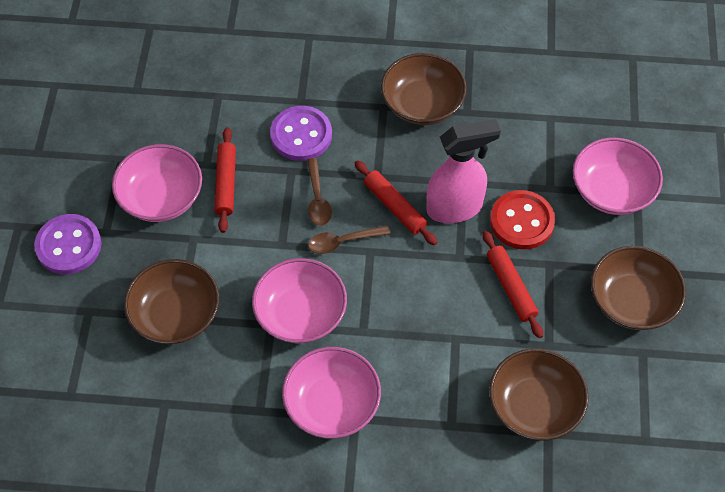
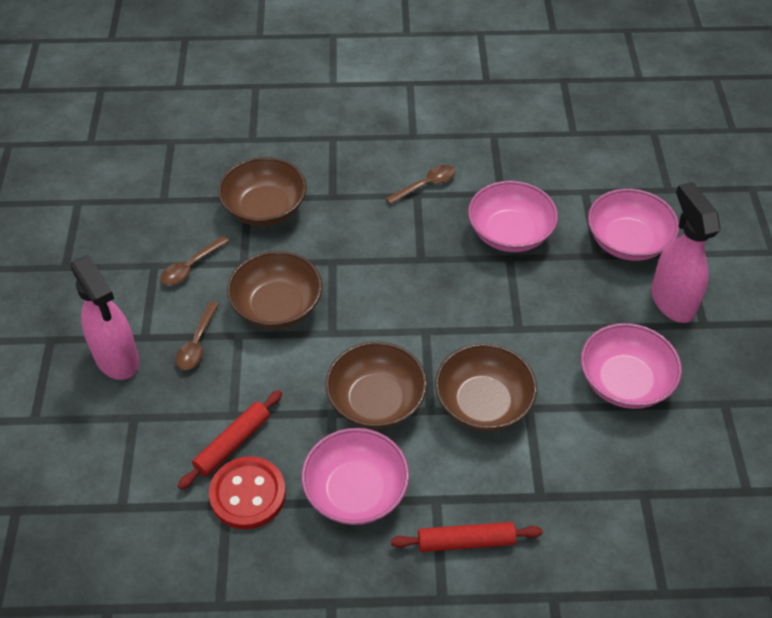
brown spoon: [307,158,332,226] [308,225,390,254] = 2 -> [160,236,229,285] [176,301,219,370] [385,165,455,205] = 3
pink spray bottle: [426,119,501,223] = 1 -> [70,255,139,380] [651,182,721,323] = 2
purple button: [34,214,102,274] [270,106,332,161] = 2 -> none = 0
red rolling pin: [214,127,236,233] [355,160,438,245] [483,231,543,338] = 3 -> [178,390,282,490] [391,522,543,552] = 2

